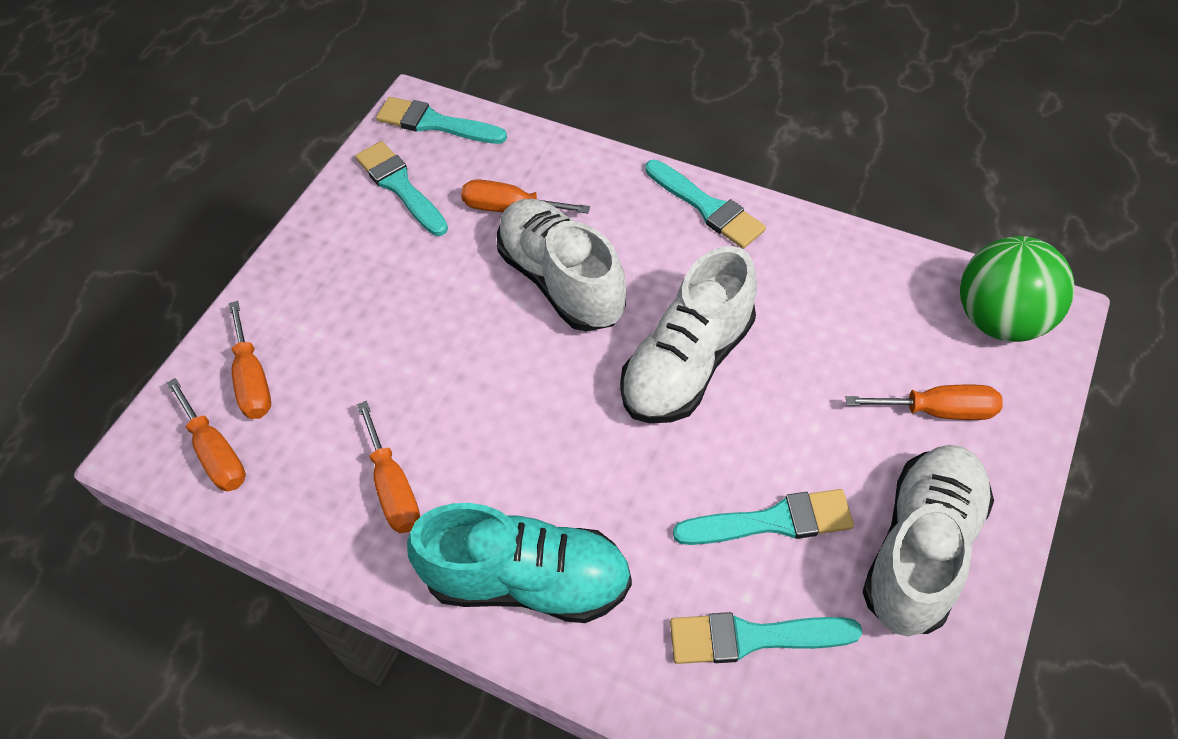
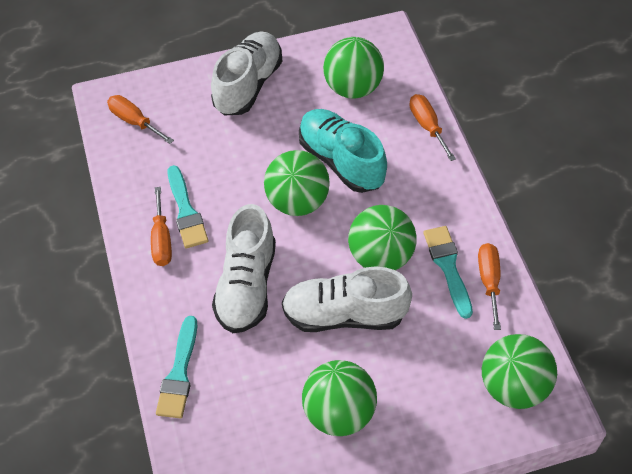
green ball: [960,236,1074,342] = 1 -> [264,150,330,216] [302,360,377,436] [323,37,384,99] [348,205,417,270] [482,334,557,409] = 5
orange screwdriver: [167,378,246,492] [228,301,271,419] [357,401,420,533] [461,179,590,213] [846,385,1003,420] = 5 -> [107,95,174,144] [151,187,172,266] [409,94,456,161] [478,243,501,330] = 4
turquoise brush: [355,141,448,236] [376,97,507,144] [645,160,766,249] [670,612,862,664] [673,489,854,545] = 5 -> [156,316,197,419] [167,165,208,248] [423,226,473,319] = 3

